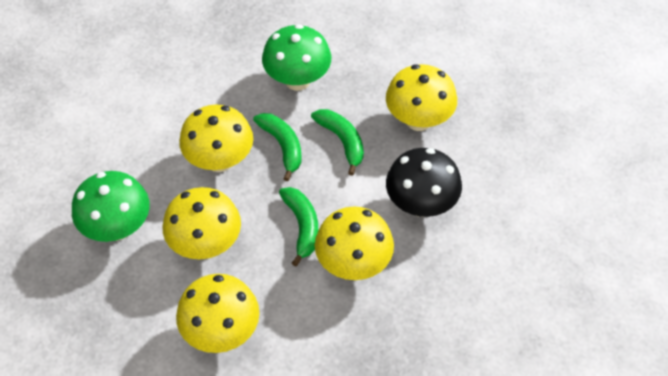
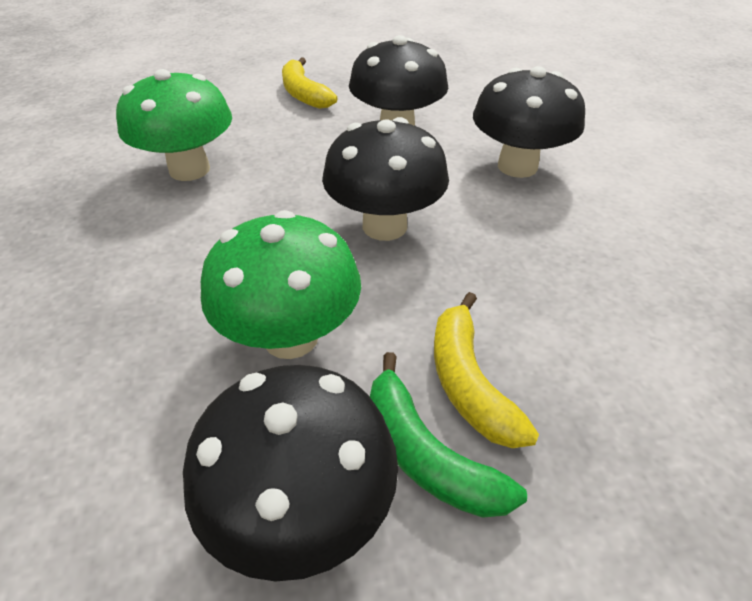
black mushroom: [386,148,462,217] = 1 -> [183,365,398,581] [322,117,449,241] [349,35,448,126] [473,66,585,178] = 4
green banana: [253,113,301,181] [279,187,318,266] [311,109,364,176] = 3 -> [370,352,527,518] = 1
yellow banana: none = 0 -> [282,57,337,109] [434,292,539,448] = 2
yellow mushroom: [163,187,241,259] [176,274,259,353] [179,105,253,172] [315,206,394,280] [386,64,457,131] = 5 -> none = 0

